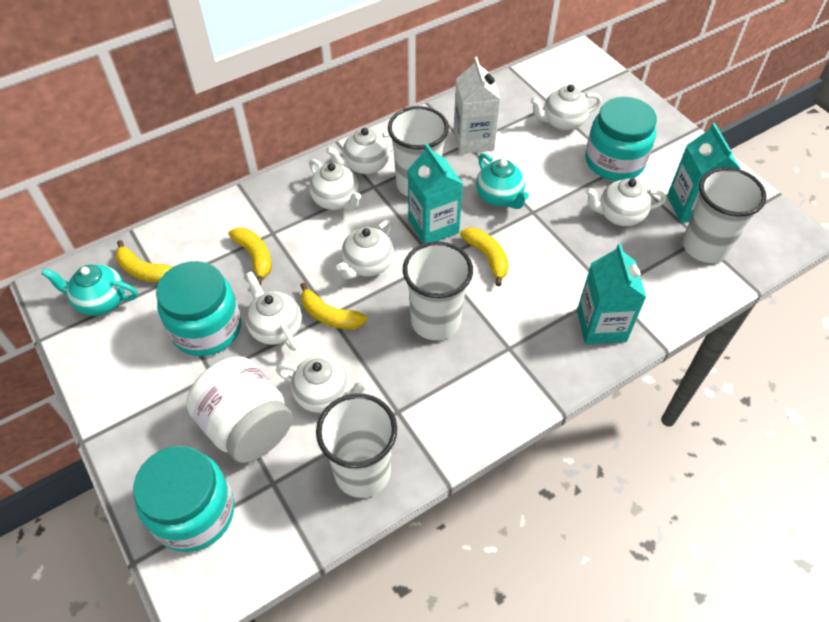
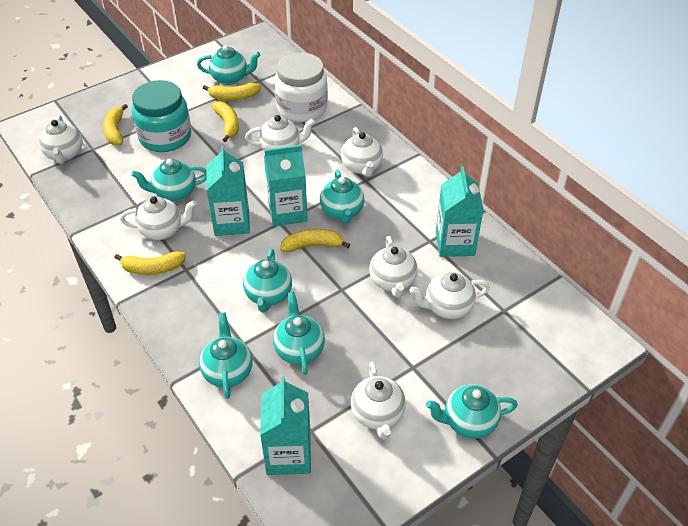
turquoise carton: [408,144,463,244] [577,243,647,345] [667,123,741,223] = 3 -> [206,146,250,236] [260,377,311,475] [264,145,308,227] [436,166,484,257] = 4
turquoise jar: [133,446,234,552] [156,261,241,356] [585,97,657,181] = 3 -> [132,80,191,152] = 1
turquoise teapot: [42,264,138,316] [476,153,529,209] = 2 -> [131,159,207,201] [197,45,260,85] [199,313,253,399] [243,249,292,312] [273,292,325,375] [320,170,364,224] [426,384,518,439] = 7
white carton: [453,57,501,154] = 1 -> none = 0
white cup: [316,393,397,498] [388,106,449,197] [403,241,473,340] [683,167,767,263] = 4 -> none = 0
yellow banana: [115,240,172,283] [228,228,272,285] [300,282,367,330] [460,228,509,286] = 4 -> [103,104,128,146] [114,251,186,275] [203,83,261,100] [212,101,239,142] [280,229,350,252] = 5

